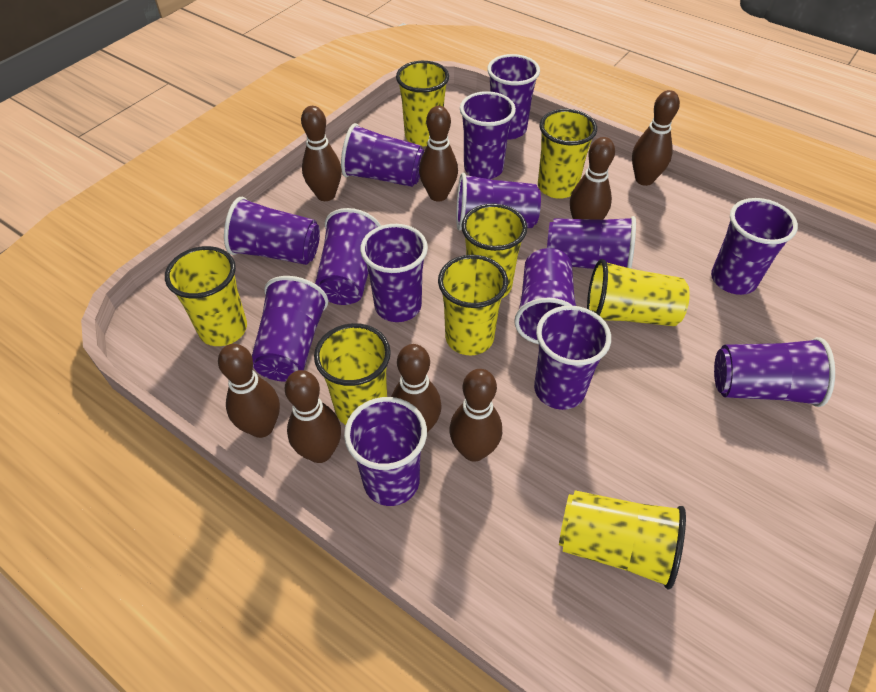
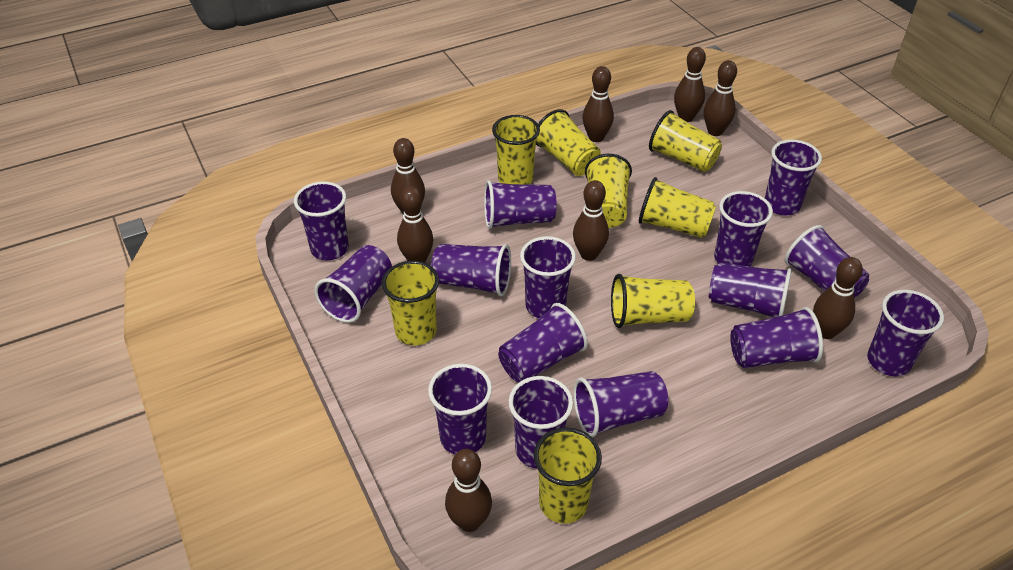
purple cup: [224,197,320,265] [252,276,328,381] [315,208,381,305] [341,123,424,187] [344,397,427,506] [360,224,428,322] [456,173,541,231] [460,91,516,179] [487,54,540,139] [514,248,576,344] [534,305,611,410] [547,216,636,269] [711,198,798,295] [714,337,835,407] = 14 -> [294,181,349,260] [314,245,392,323] [428,364,492,454] [431,244,511,296] [484,180,557,229] [498,303,588,382] [508,376,573,468] [520,236,576,318] [573,371,668,438] [709,262,792,317] [714,191,773,267] [730,307,823,368] [765,139,822,216] [784,225,869,299] [867,290,944,376] = 15

